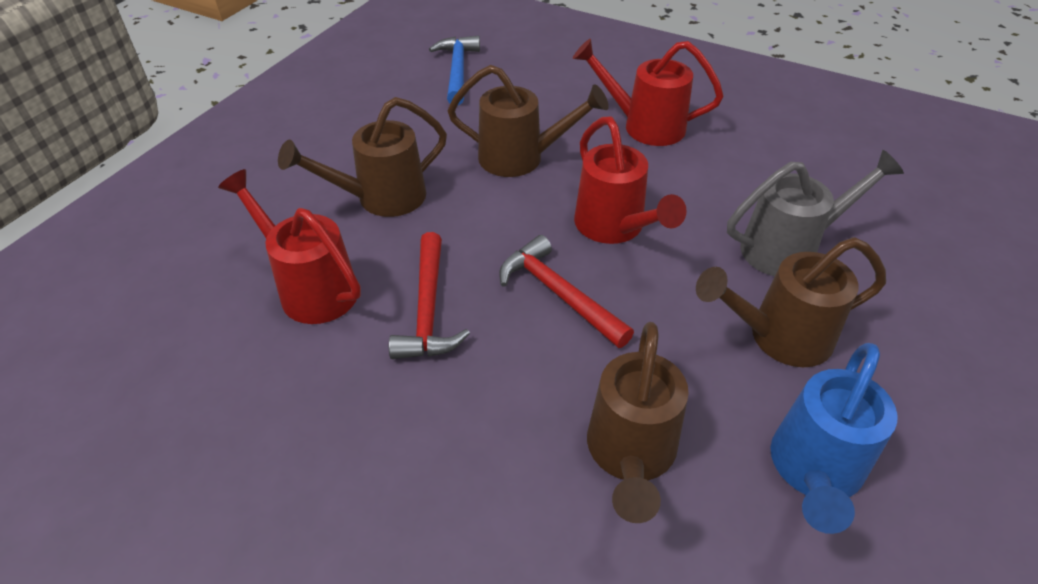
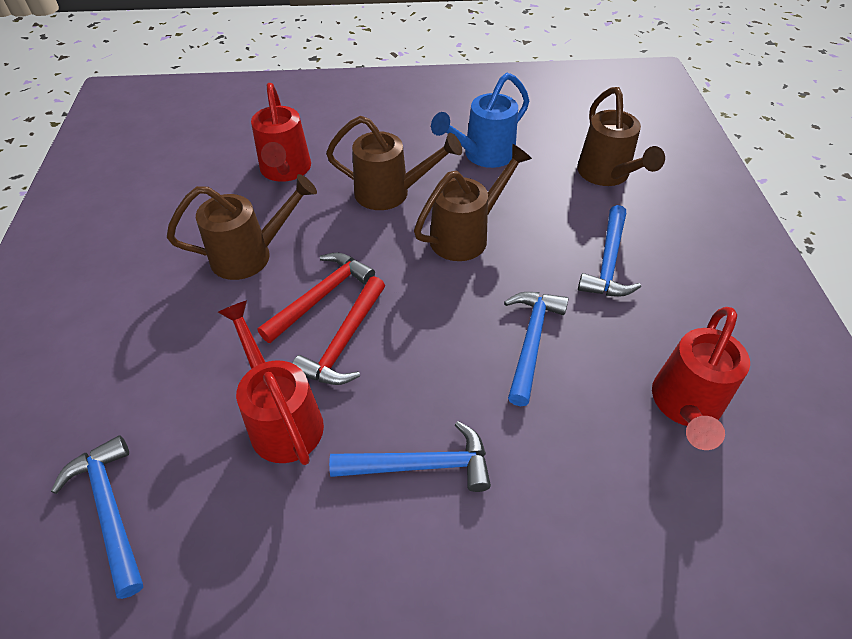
blue hammer: [429,36,480,105] = 1 -> [51,435,143,599] [329,421,491,492] [504,292,569,406] [578,205,641,297] = 4
grey watering can: [727,150,904,276] = 1 -> none = 0

